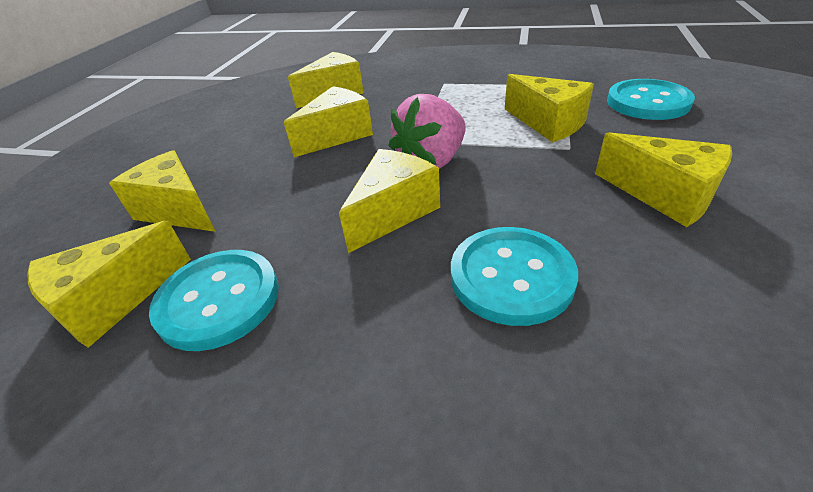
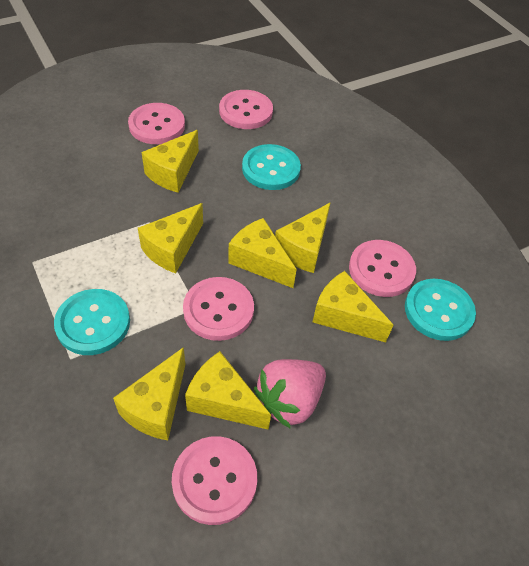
pink button: none = 0 -> [128,103,185,144] [172,436,257,525] [183,277,254,341] [219,90,273,129] [349,240,416,297] = 5

